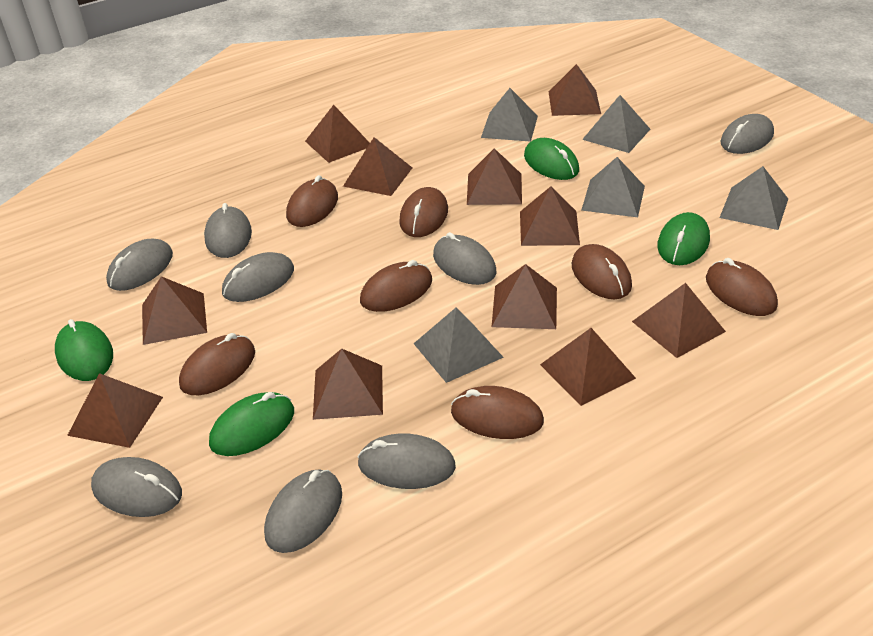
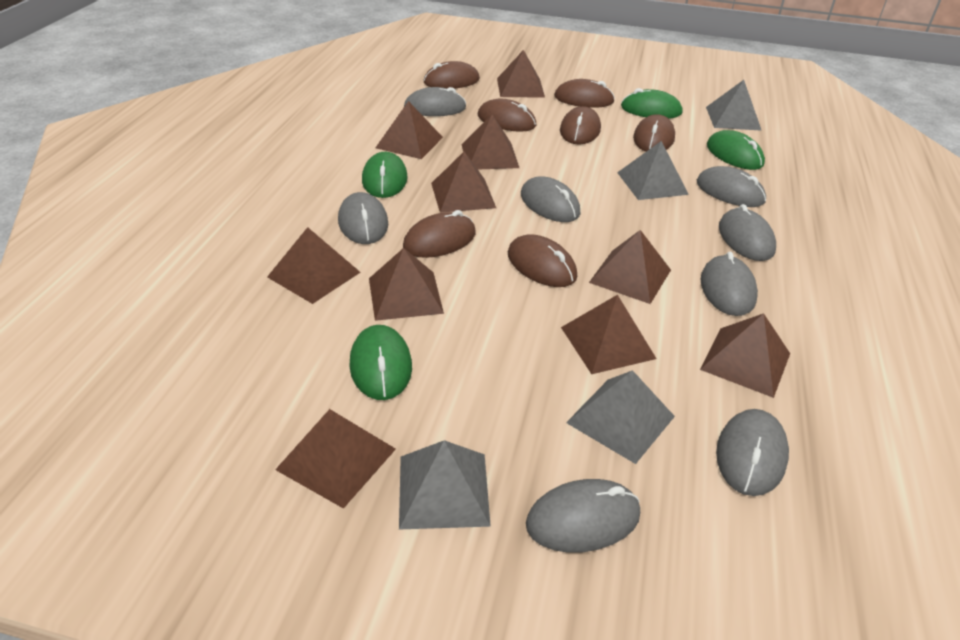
brown pyramid: [67,373,163,448] [142,276,207,345] [305,105,370,163] [313,349,383,420] [343,137,412,196] [467,148,522,205] [492,264,557,329] [520,186,580,246] [540,328,636,406] [549,64,601,116] [632,283,726,358] = 11 -> [267,227,361,304] [275,409,396,509] [369,248,444,321] [375,101,443,159] [431,152,496,213] [462,115,519,169] [497,50,545,98] [561,295,657,374] [589,230,671,304] [700,313,790,398] = 10
grey pyramid: [414,307,504,383] [481,88,538,142] [581,157,645,217] [582,95,650,153] [720,166,788,230] = 5 -> [399,440,491,529] [566,370,675,464] [617,141,689,200] [706,80,762,131] = 4

